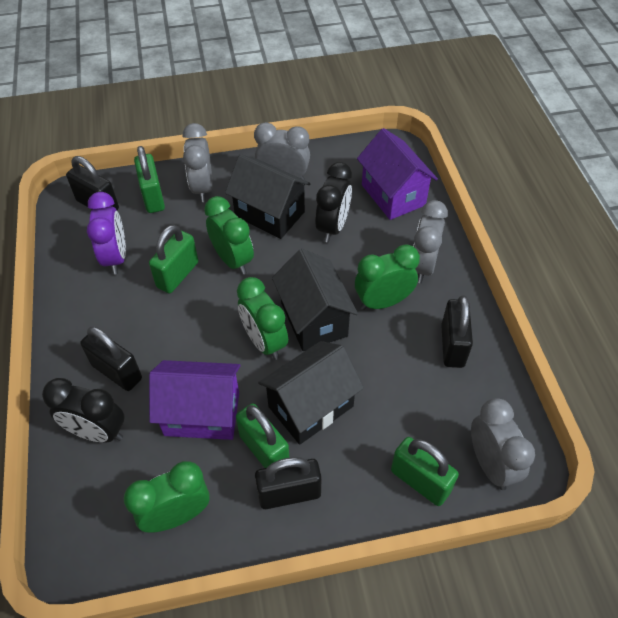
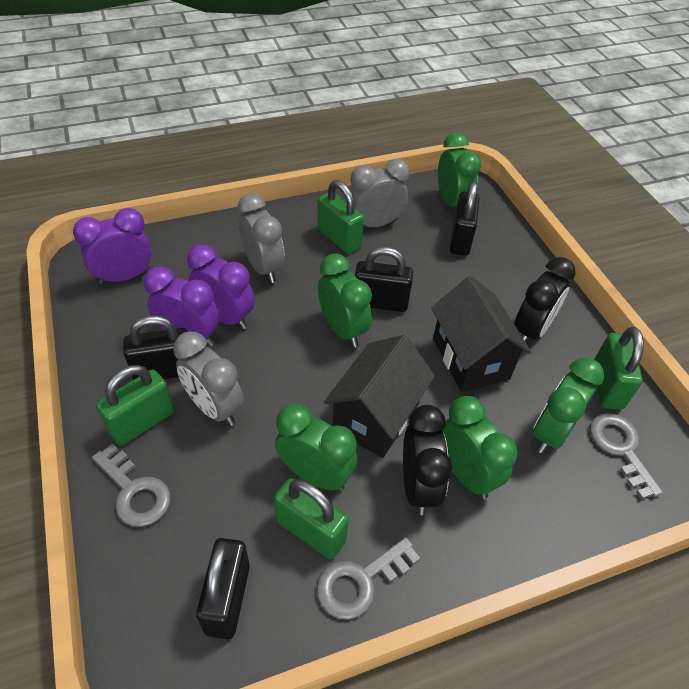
black house: [225,154,310,239] [258,341,364,445] [272,249,358,351] = 3 -> [324,335,435,458] [431,276,531,392] = 2
green clock: [124,461,210,533] [204,196,254,275] [237,277,288,360] [355,244,420,310] = 4 -> [275,403,357,491] [318,253,372,347] [438,132,481,207] [442,396,518,499] [533,358,604,453] = 5
grey clock: [183,123,213,202] [254,122,310,180] [413,200,448,283] [471,398,535,490] = 4 -> [173,331,244,426] [238,193,285,283] [350,159,410,227] = 3
grey key: none = 0 -> [92,443,170,527] [317,537,420,620] [590,413,663,499] = 3
purple clock: [87,192,126,275] = 1 -> [73,208,152,284] [144,267,220,347] [187,245,255,329] = 3
purple house: [149,360,240,440] [357,128,438,220] = 2 -> none = 0

